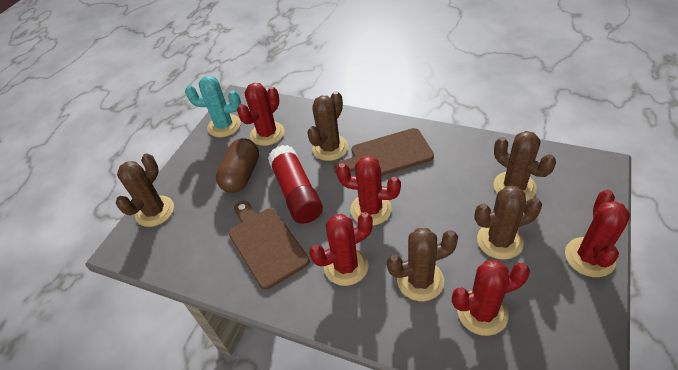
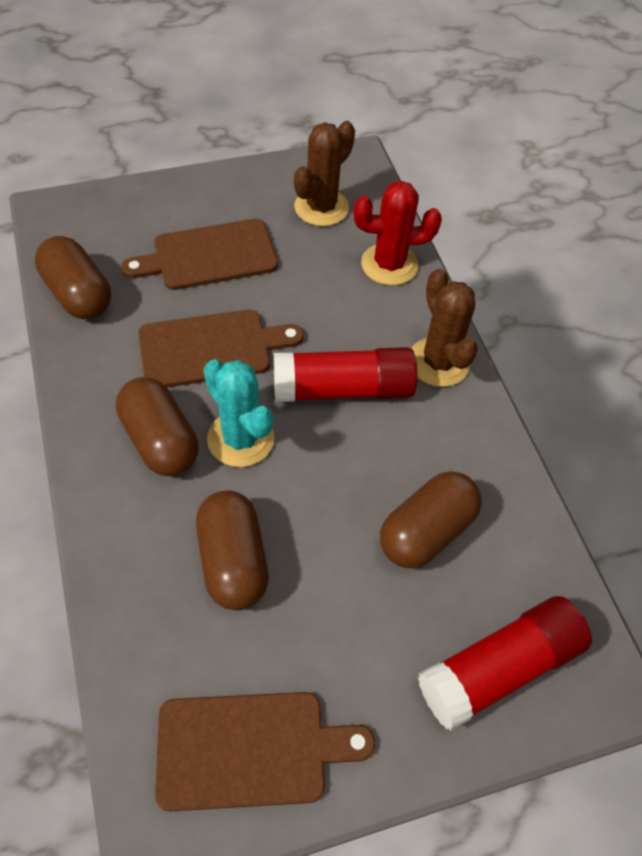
brown cactus: [116,153,174,227] [307,91,348,161] [387,228,458,301] [474,186,542,260] [494,131,556,201] = 5 -> [294,121,355,226] [411,269,478,387] = 2
brown capsule: [216,138,259,193] = 1 -> [35,236,111,319] [116,377,199,476] [196,490,269,610] [380,471,482,569] = 4
brown cutting board: [228,201,309,290] [334,128,434,176] = 2 -> [122,218,278,290] [139,310,304,387] [155,692,375,812] = 3
red cactus: [237,83,284,146] [309,212,373,286] [336,156,401,226] [452,260,530,336] [565,190,630,277] = 5 -> [354,181,442,285] = 1
red glue stick: [268,145,323,224] = 1 -> [273,347,418,402] [418,596,592,731] = 2

